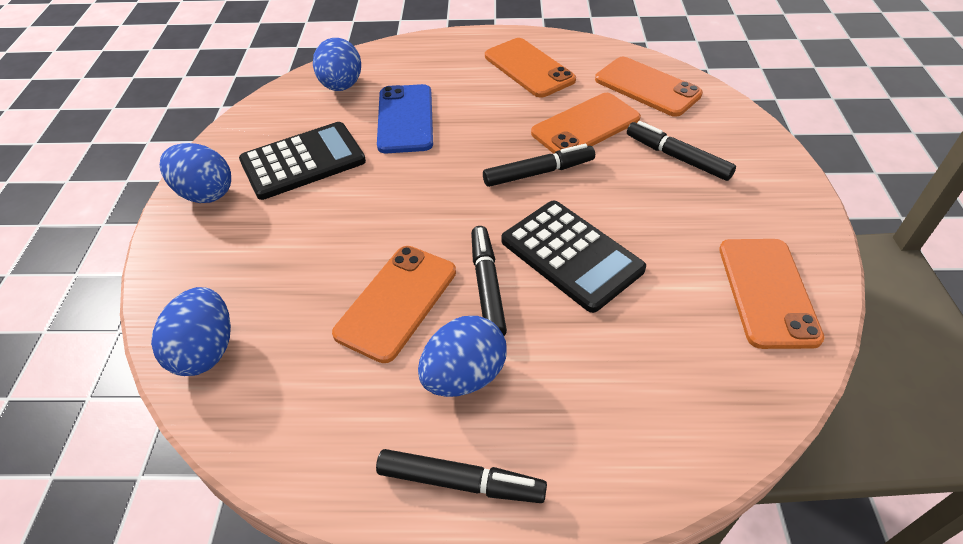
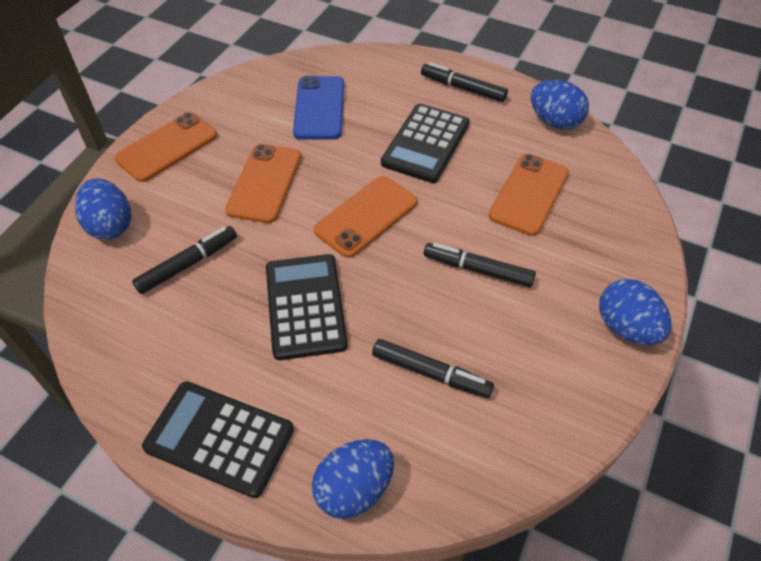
black calculator: [239,122,366,200] [501,201,646,313] = 2 -> [142,381,294,498] [266,254,348,360] [381,104,470,183] = 3
orange phone: [332,246,456,363] [485,38,576,98] [531,93,641,154] [595,57,703,117] [719,239,825,349] = 5 -> [115,112,217,182] [225,144,301,223] [314,176,417,258] [488,154,569,236] = 4

